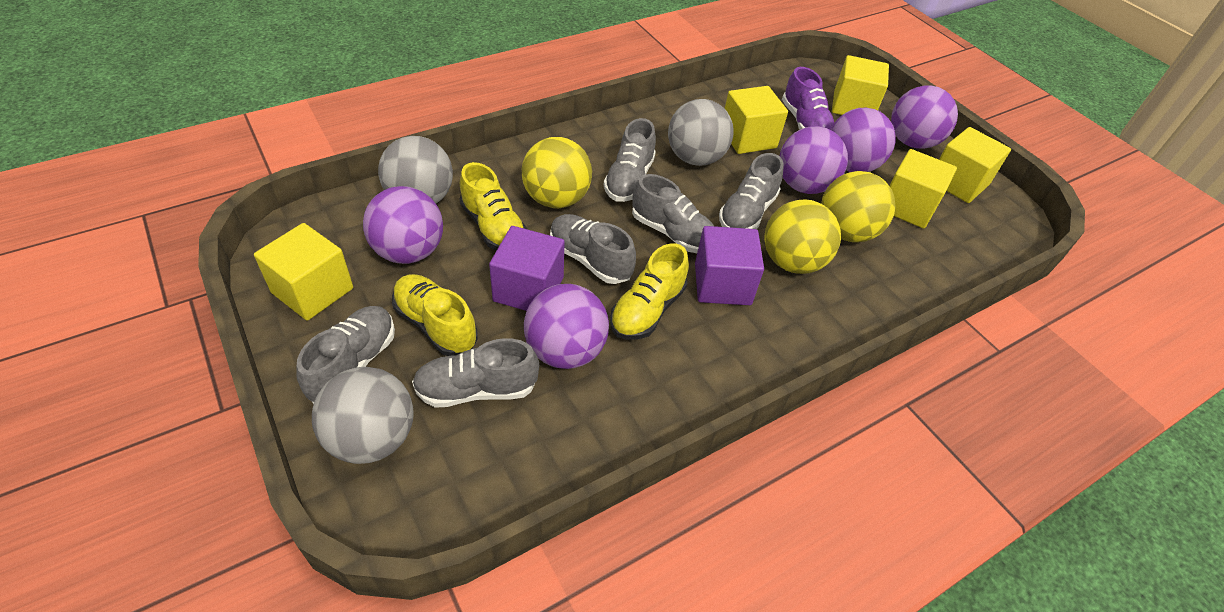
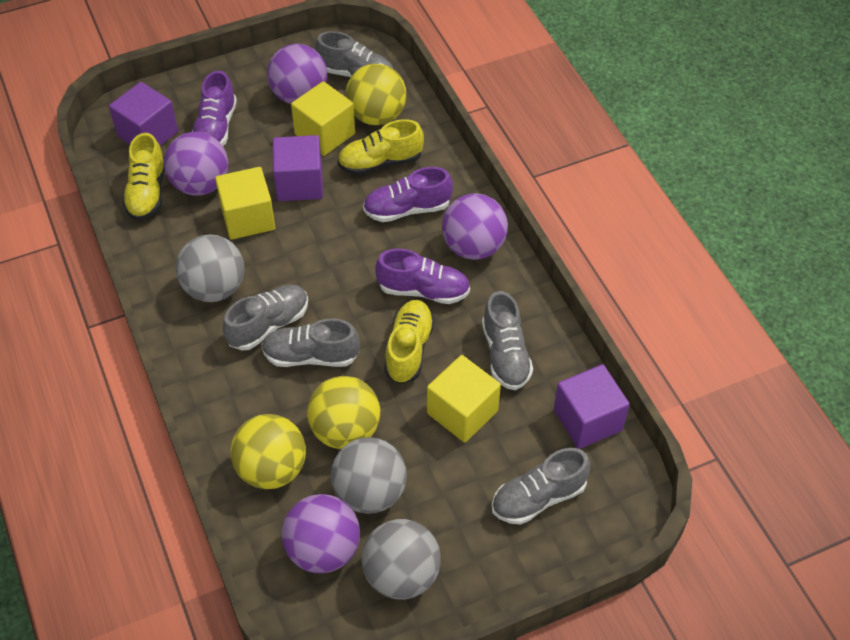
grey shoe: [296,306,395,404] [412,338,539,408] [550,214,636,284] [604,118,656,202] [632,174,714,253] [719,153,783,229] = 6 -> [223,285,308,350] [261,318,360,367] [315,31,393,77] [482,291,533,390] [492,448,590,525] = 5
purple ball: [363,186,443,264] [524,284,609,369] [780,126,848,194] [831,108,896,172] [891,86,958,149] = 5 -> [164,132,229,196] [267,44,328,104] [282,494,360,574] [442,193,508,260] = 4
purple cube: [489,226,565,311] [695,226,764,305] = 2 -> [109,82,178,146] [273,135,323,201] [554,364,630,449] = 3
purple shoe: [782,67,834,130] = 1 -> [192,71,237,146] [363,167,453,222] [375,249,470,304] = 3
yellow cube: [254,223,353,321] [725,86,788,154] [832,55,889,115] [890,149,957,229] [939,127,1011,203] = 5 -> [215,167,275,240] [291,81,355,156] [427,355,501,443] = 3

